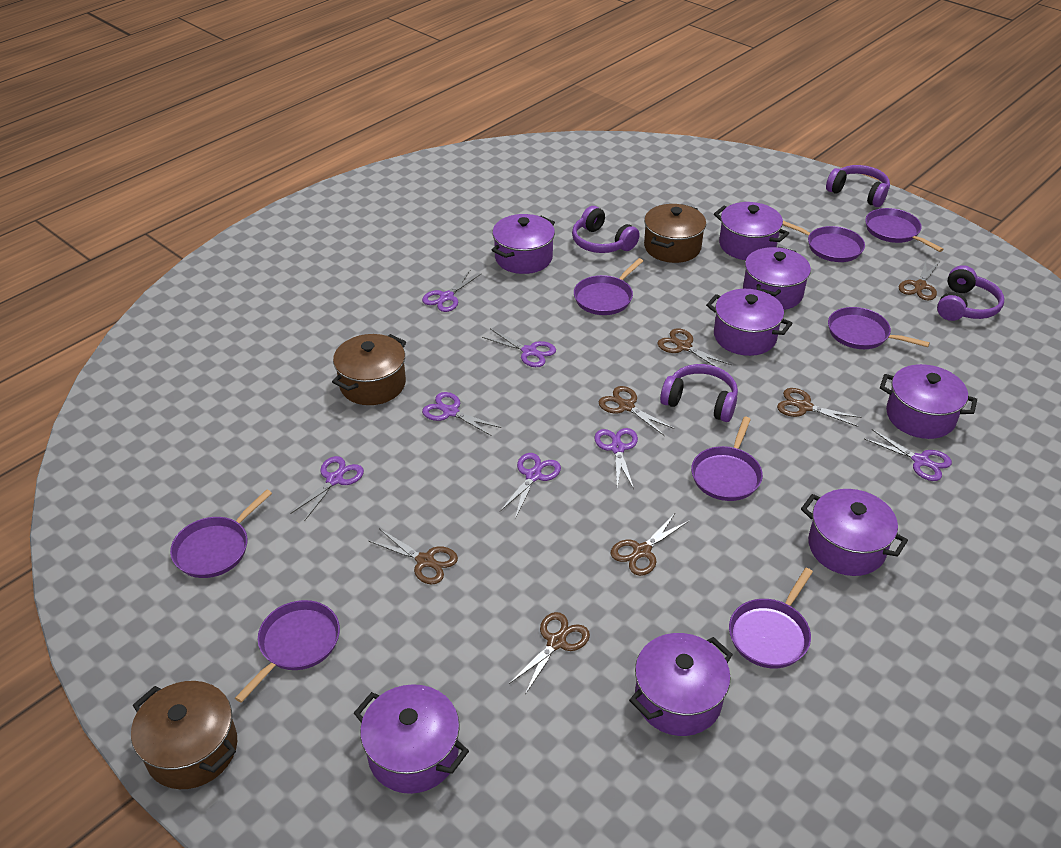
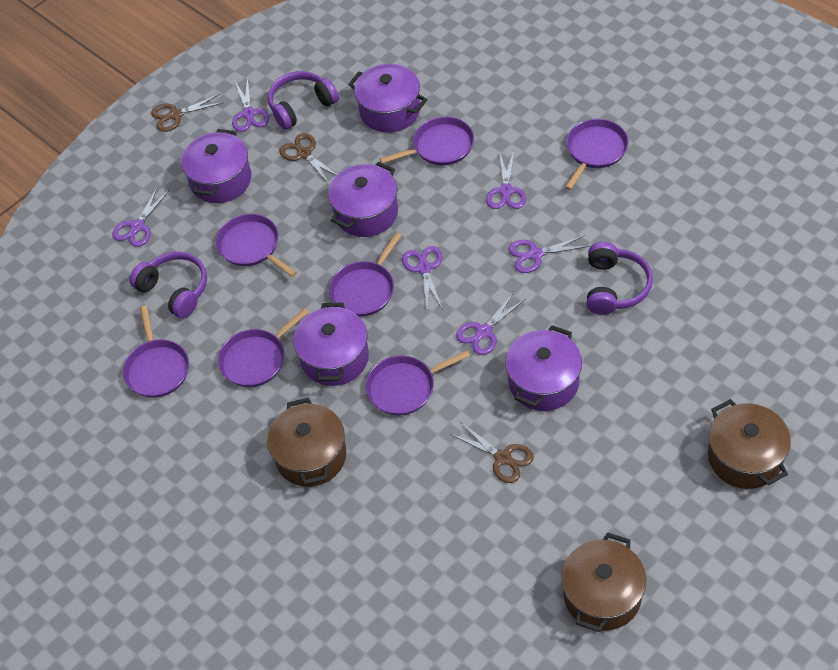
brown scissors: [369,529,458,584] [509,612,590,694] [599,386,675,436] [611,512,689,576] [657,328,732,368] [777,388,862,427] [899,261,939,300] = 7 -> [151,94,224,132] [279,133,337,185] [451,422,534,483] = 3
purple headphones: [572,206,640,253] [660,364,738,422] [826,165,890,207] [937,265,1004,321] = 4 -> [129,251,207,318] [268,71,339,130] [586,242,653,315] = 3
purple pan: [170,489,272,578] [235,600,340,703] [574,258,643,315] [691,417,763,501] [729,568,813,668] [783,221,865,262] [828,307,930,349] [865,208,943,252] = 8 -> [123,306,189,398] [216,214,297,277] [218,308,309,387] [329,232,402,317] [366,350,470,415] [380,117,474,165] [565,119,629,190] = 7
purple pot: [354,684,469,794] [492,214,555,274] [629,633,733,736] [706,289,792,356] [714,202,789,260] [743,247,811,310] [801,489,908,576] [880,364,977,439] = 8 -> [181,129,251,203] [293,302,369,386] [328,162,398,237] [348,64,427,133] [505,325,582,411] = 5
purple scissors: [290,456,364,521] [422,271,481,312] [422,392,501,436] [482,329,556,367] [500,453,561,518] [594,428,638,489] [865,429,952,481] = 7 -> [112,188,170,247] [232,77,269,132] [402,246,443,310] [456,292,526,355] [486,151,526,209] [508,235,590,273] = 6

